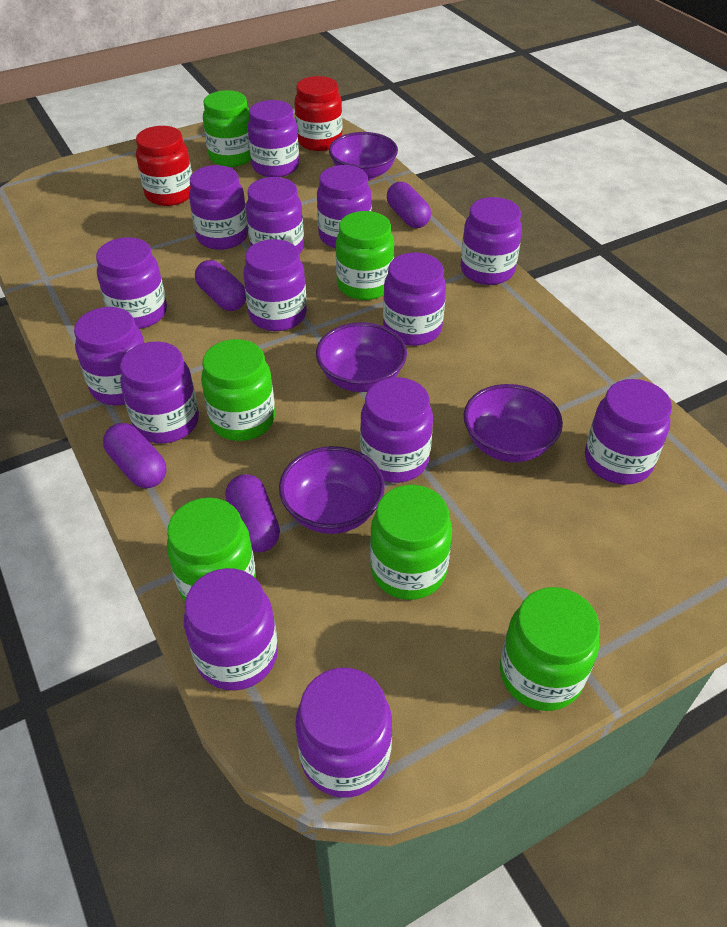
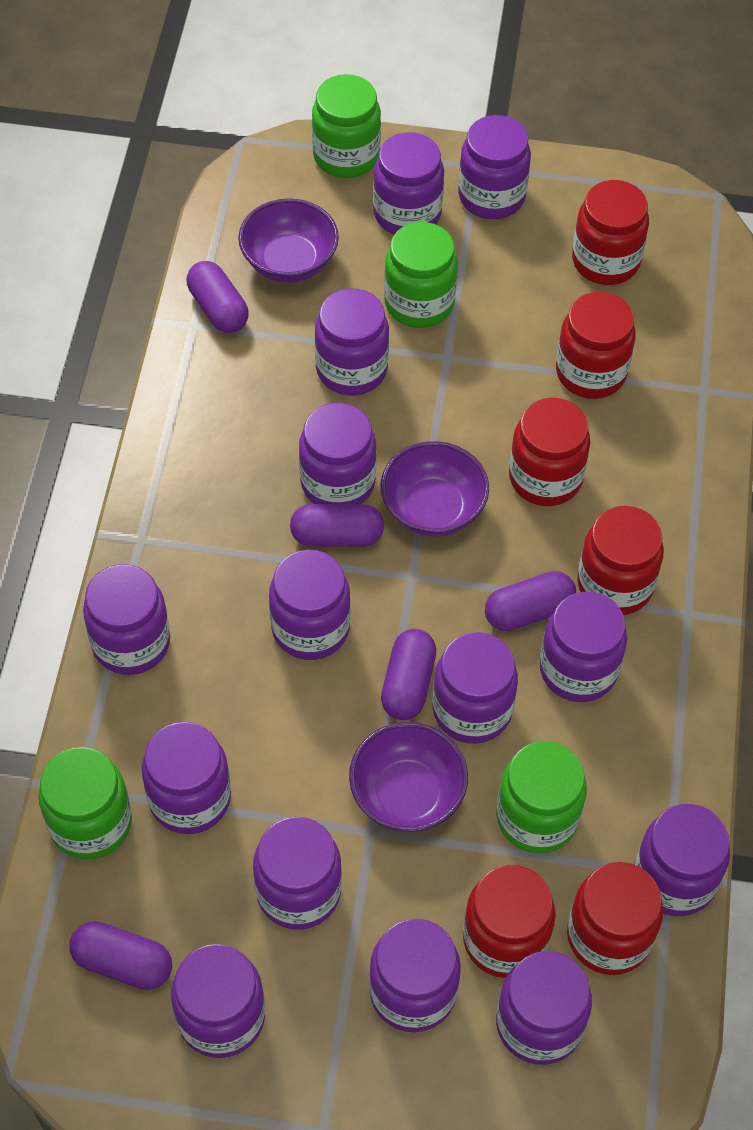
green jar: [167,498,256,601] [201,339,275,441] [203,90,251,167] [336,211,394,300] [370,485,452,600] [500,587,600,711] = 6 -> [38,747,132,860] [312,74,381,178] [384,222,458,328] [496,741,587,854] = 4
purple bowl: [279,446,385,534] [316,322,407,392] [329,132,398,181] [464,384,563,462] = 4 -> [238,198,339,283] [349,722,468,832] [380,441,489,536] = 3
purple capsule: [103,423,167,488] [195,260,246,311] [226,474,280,552] [387,182,431,228] = 4 -> [69,921,172,990] [187,261,249,333] [290,504,384,547] [381,629,436,720] [485,571,576,631] = 5
red jar: [136,126,192,206] [294,76,342,151] = 2 -> [463,865,556,978] [509,398,590,506] [556,292,636,399] [567,862,663,975] [572,180,649,285] [577,506,664,615] = 6

